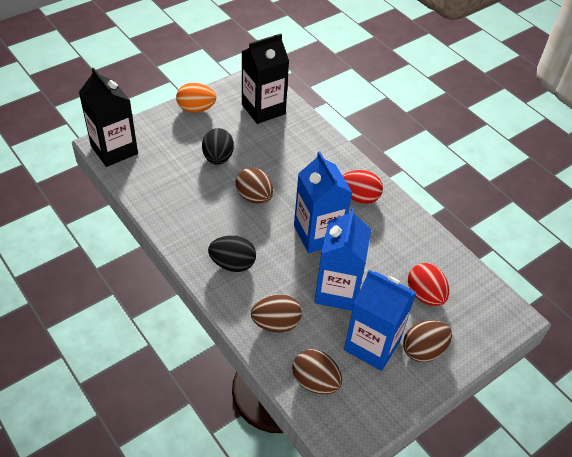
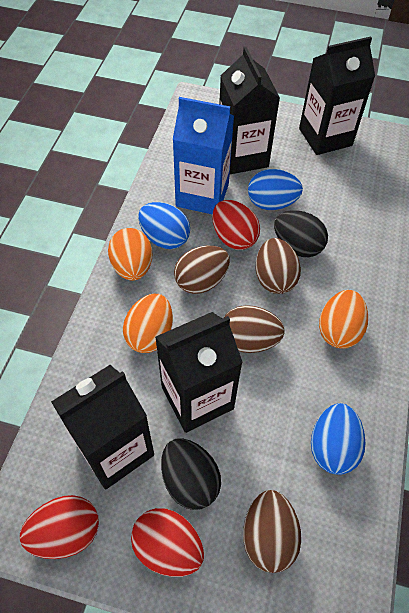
black carton: [79,67,138,167] [241,34,289,124] = 2 -> [51,365,154,490] [155,312,243,433] [219,47,280,174] [299,37,375,155] = 4
blue carton: [294,151,352,253] [314,208,372,311] [344,270,417,371] = 3 -> [173,97,234,215] = 1
blue egg: none = 0 -> [138,202,190,249] [248,169,303,210] [311,403,366,475] = 3
orange egg: [176,83,216,113] = 1 -> [108,228,152,281] [123,294,173,353] [319,290,368,348] = 3
red egg: [343,170,383,204] [408,263,449,306] = 2 -> [20,495,99,559] [131,508,204,577] [212,200,260,250] = 3

